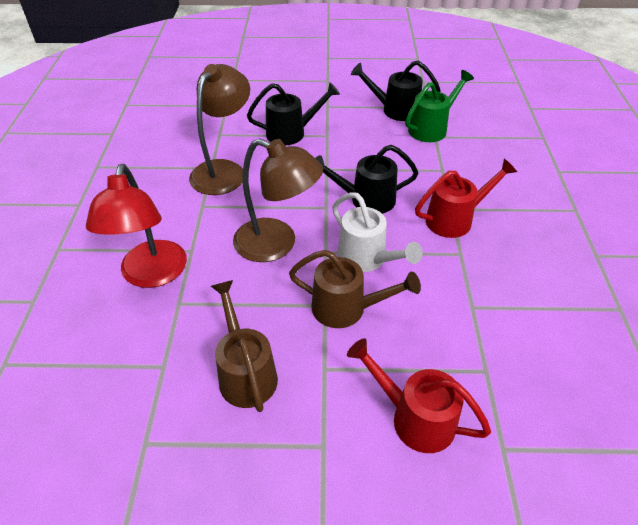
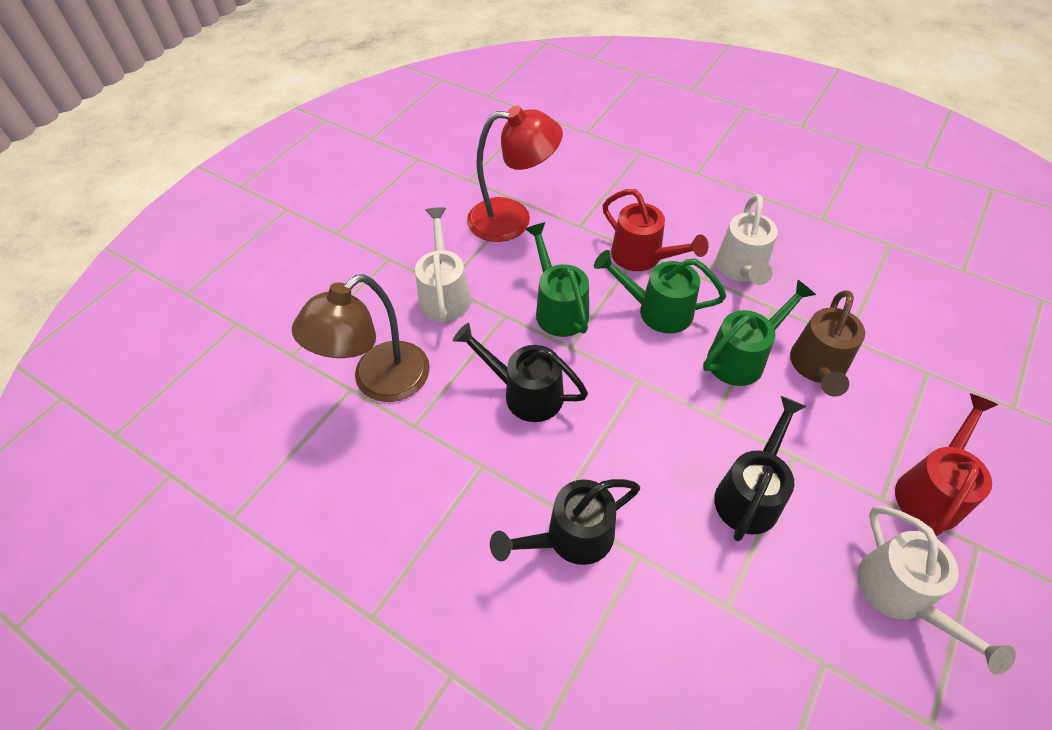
brown lamp: [189,64,250,195] [233,138,323,262] = 2 -> [292,274,430,402] = 1
brown watering can: [211,280,278,412] [289,250,421,328] = 2 -> [790,290,865,397] = 1
green watering can: [405,70,474,142] = 1 -> [525,222,589,337] [594,250,726,334] [703,280,816,386] = 3
white watering can: [332,192,423,272] = 1 -> [415,207,471,321] [716,194,778,285] [857,506,1016,675] = 3

